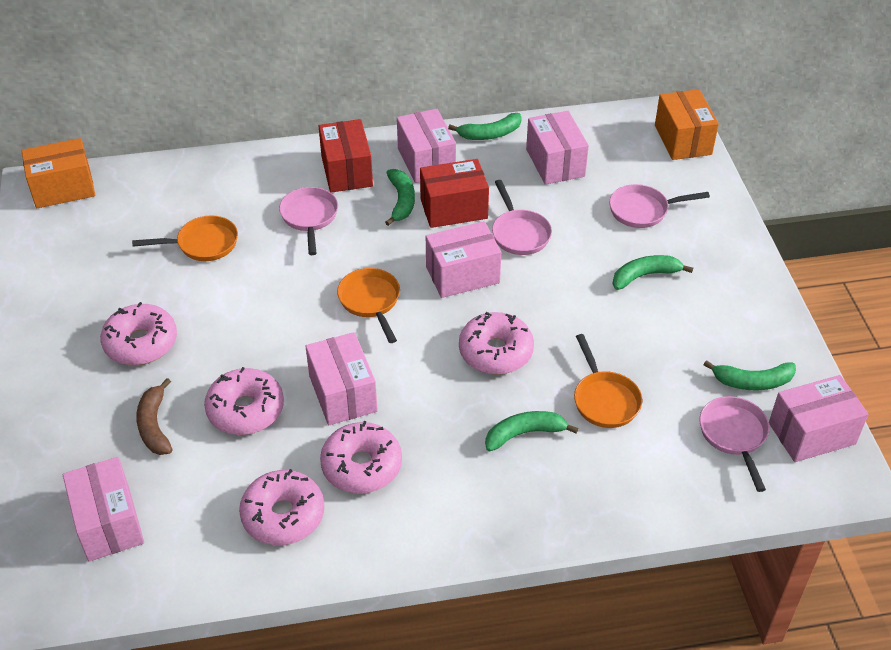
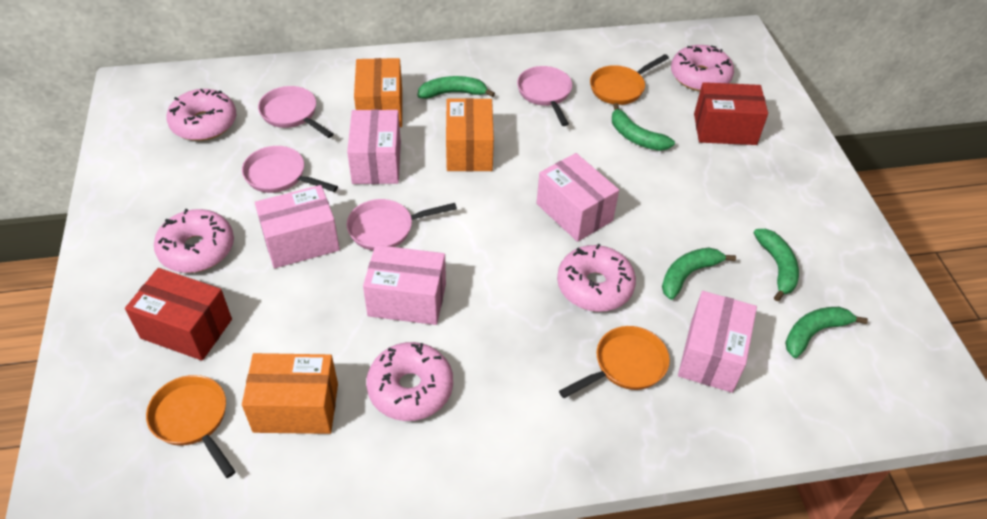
brown banana: [136,378,173,455] = 1 -> none = 0
orange box: [22,138,95,208] [655,89,719,160] = 2 -> [242,353,338,434] [354,58,402,127] [446,98,494,171] = 3
pink box: [63,457,144,562] [305,332,378,425] [397,109,456,183] [426,221,501,298] [526,111,589,185] [769,375,869,462] = 6 -> [255,185,340,268] [347,109,401,184] [363,245,446,325] [537,153,619,242] [678,291,757,393] = 5

